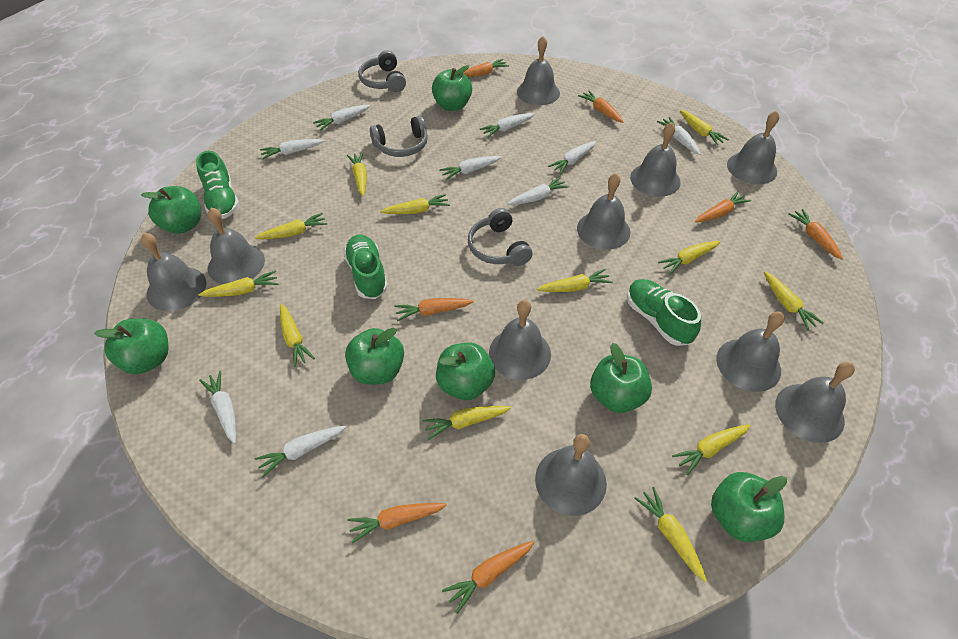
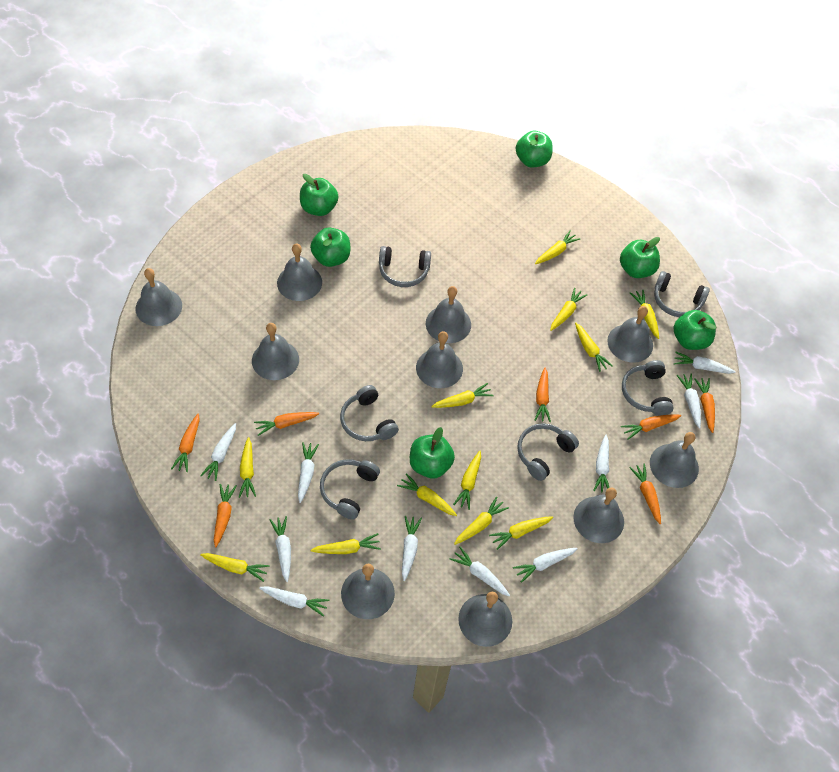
green apple: [94,318,169,374] [141,186,201,234] [345,328,404,385] [432,65,472,111] [436,343,495,400] [590,343,652,413] [711,472,787,542] = 7 -> [300,174,338,216] [310,228,350,267] [410,427,455,478] [516,131,553,168] [620,237,660,278] [674,310,716,350] = 6
green shoe: [196,151,239,219] [343,234,388,299] [627,279,701,346] = 3 -> none = 0
grey headphones: [358,50,406,92] [370,116,428,157] [468,208,533,266] = 3 -> [320,459,380,520] [340,385,399,441] [379,246,431,287] [517,423,579,481] [622,360,674,416] [654,271,710,317] = 6
white carrot: [199,371,236,444] [255,426,346,477] [260,139,324,159] [313,105,370,131] [439,156,502,180] [480,113,535,138] [507,177,569,205] [548,141,596,174] [657,117,701,155] = 9 -> [200,423,236,481] [259,586,330,617] [269,516,291,582] [298,442,319,503] [402,516,422,581] [450,547,510,596] [513,548,578,583] [593,435,609,492] [674,352,736,374] [677,373,701,429] = 10

